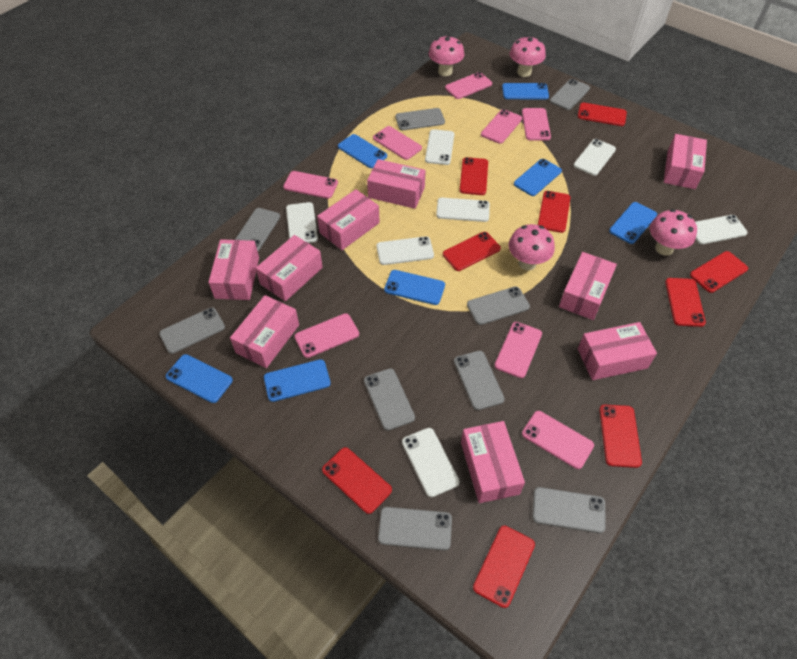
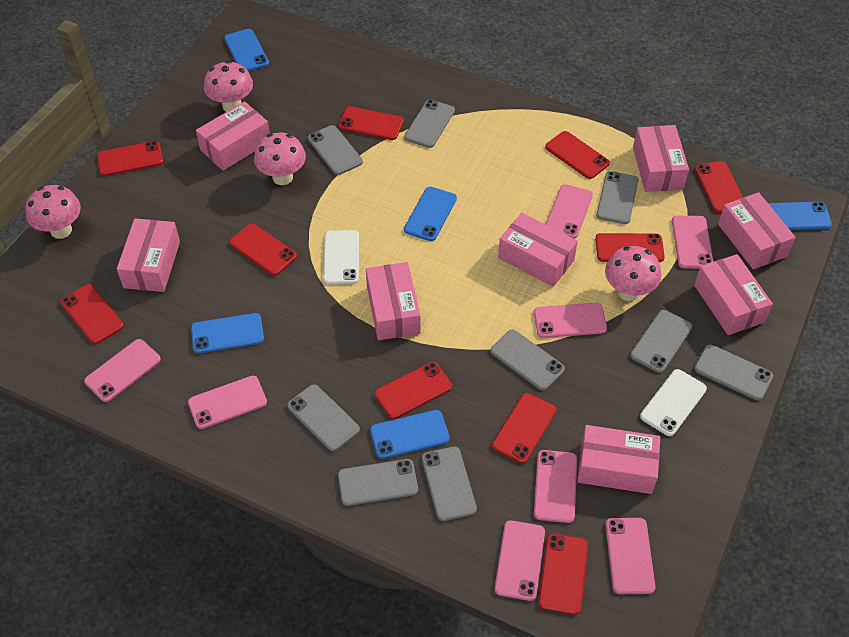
blue phone: [166,354,233,403] [264,359,331,402] [338,134,387,168] [384,270,445,305] [502,83,549,100] [514,159,562,196] [609,202,657,244] = 7 -> [191,313,264,354] [224,29,269,71] [370,410,450,459] [404,187,457,241] [768,202,832,230] = 5
pink box: [208,239,259,300] [230,295,299,368] [256,235,323,301] [317,189,380,250] [367,159,426,209] [461,421,525,503] [559,252,617,320] [578,322,657,380] [664,134,707,189] = 9 -> [117,218,180,292] [196,101,270,171] [366,262,421,340] [498,213,578,287] [577,425,660,494] [633,125,689,192] [694,254,773,335] [718,192,796,269] = 8
red phone: [322,447,392,514] [443,232,501,271] [459,157,488,195] [473,526,535,608] [538,191,571,233] [578,103,627,126] [599,405,642,468] [665,278,706,327] [690,251,748,293] = 9 -> [60,284,124,344] [97,141,163,176] [229,223,297,276] [338,106,404,140] [375,362,452,419] [492,393,557,464] [538,533,588,615] [545,131,610,179] [595,233,665,262] [695,161,743,213] = 10
white phone: [286,202,318,243] [376,236,434,265] [402,428,460,497] [425,129,454,165] [436,198,490,222] [573,139,616,176] [695,215,748,244] = 7 -> [323,230,359,285] [640,369,707,436] = 2

